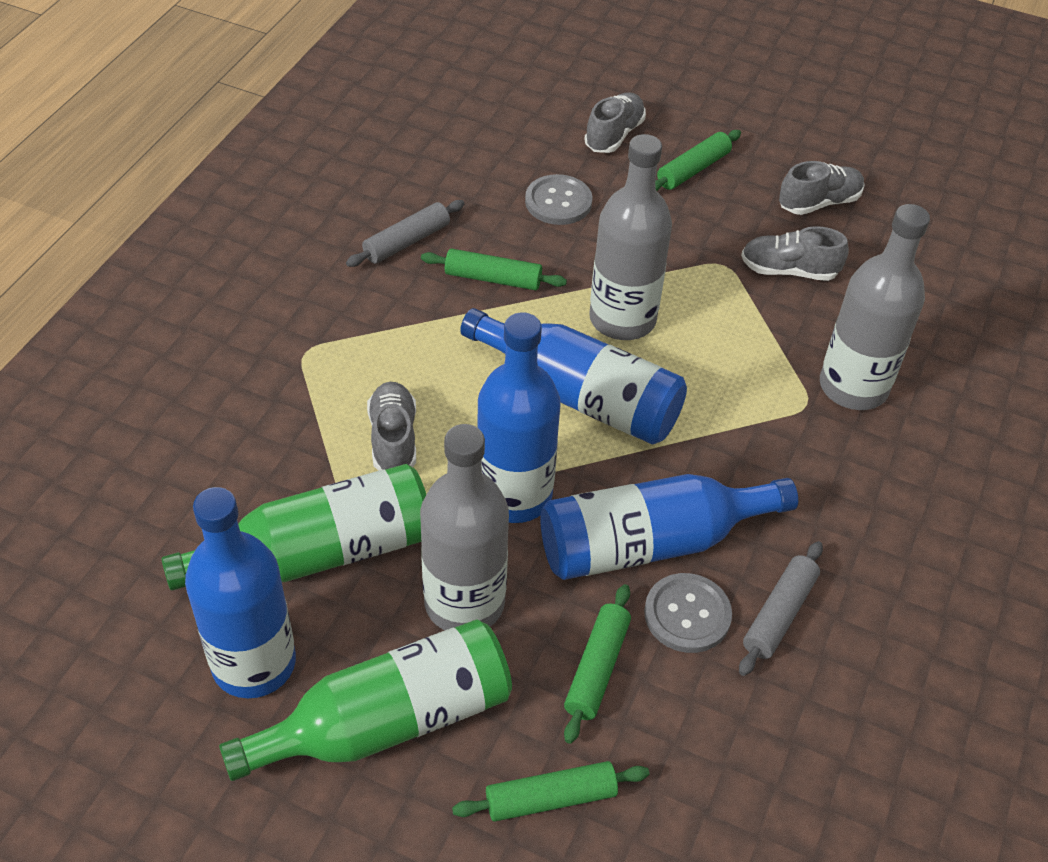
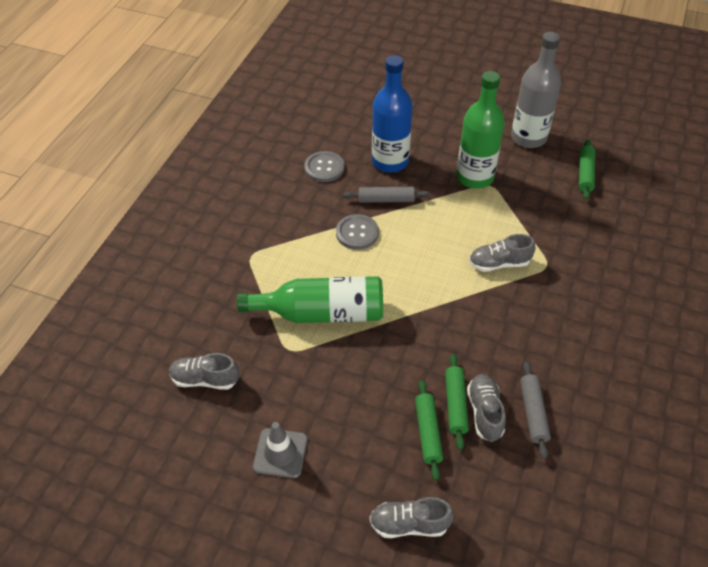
blue bottle: [185,487,296,698] [460,308,687,445] [477,312,561,523] [540,474,798,580] = 4 -> [372,55,413,172] = 1
green rolling pin: [421,249,567,290] [452,761,649,822] [564,584,631,744] [655,130,741,191] = 4 -> [415,380,443,481] [445,354,469,450] [579,139,595,199] = 3
grey bottle: [420,424,509,630] [589,134,672,340] [820,204,930,410] = 3 -> [511,32,561,148] = 1
grey traffic cone: none = 0 -> [253,422,308,478] = 1

